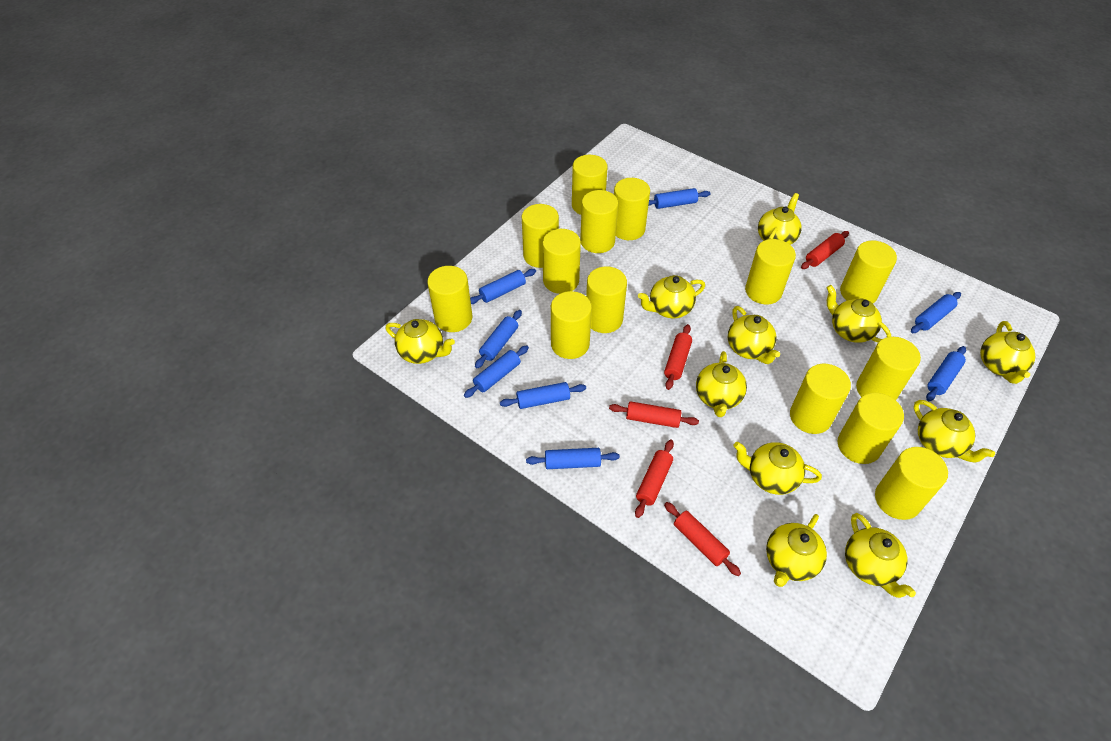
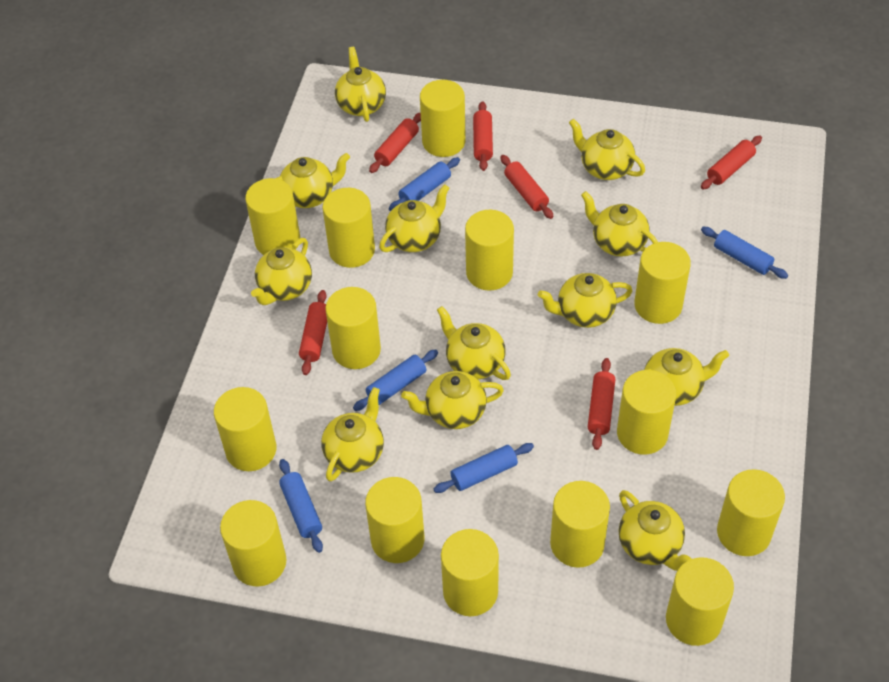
blue rolling pin: [464,345,529,398] [470,269,536,304] [475,310,522,368] [500,382,586,409] [526,448,620,469] [648,188,710,209] [911,292,961,333] [926,346,966,401] = 8 -> [279,459,323,553] [353,350,438,411] [389,157,460,211] [434,443,534,493] [701,227,788,279] = 5
red rolling pin: [609,401,699,428] [635,439,674,518] [664,324,692,390] [664,502,741,576] [801,231,849,269] = 5 -> [299,290,327,375] [369,112,421,173] [473,101,493,171] [500,155,553,219] [588,358,615,450] [701,136,762,190] = 6
yellow teapot: [386,319,455,364] [638,275,705,318] [696,351,747,417] [728,306,780,364] [733,442,822,495] [758,193,801,245] [766,514,827,587] [827,285,891,343] [845,513,916,598] [914,400,995,463] [980,321,1036,384] = 11 -> [251,238,312,305] [275,153,350,208] [321,387,384,481] [335,47,386,122] [379,184,449,252] [401,371,504,429] [437,306,511,380] [538,273,632,328] [569,119,645,180] [581,191,658,257] [619,490,691,571] [644,348,729,406] = 12

